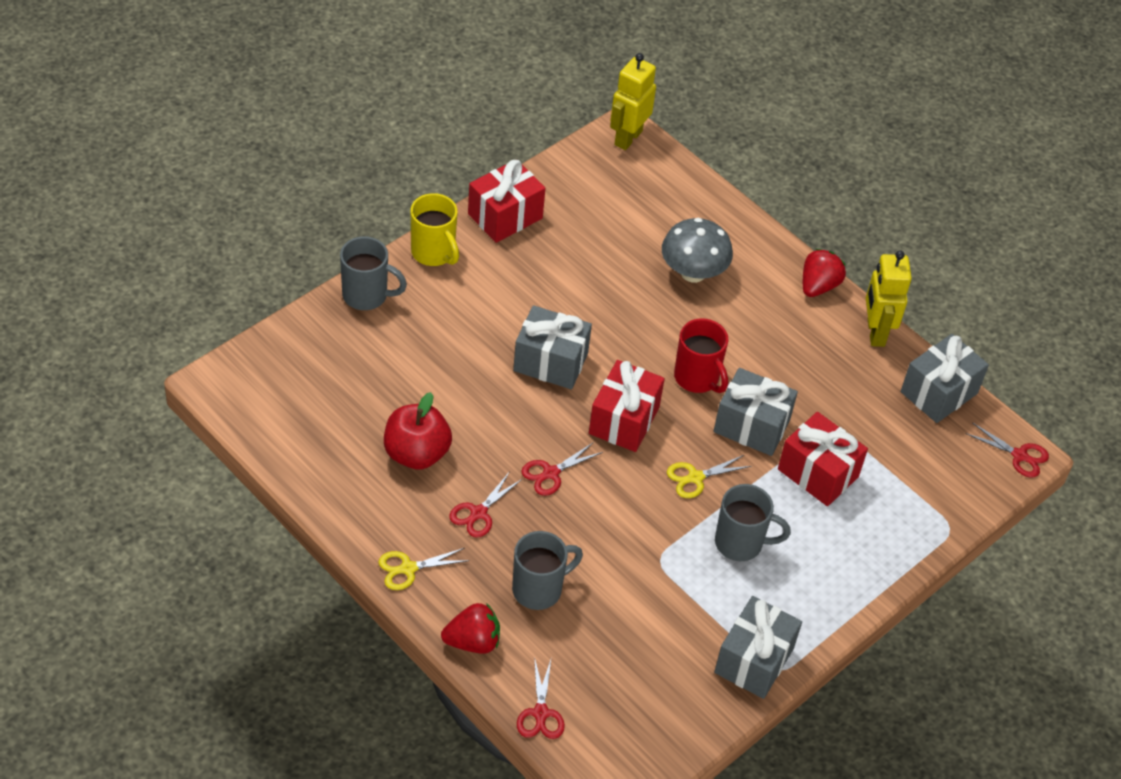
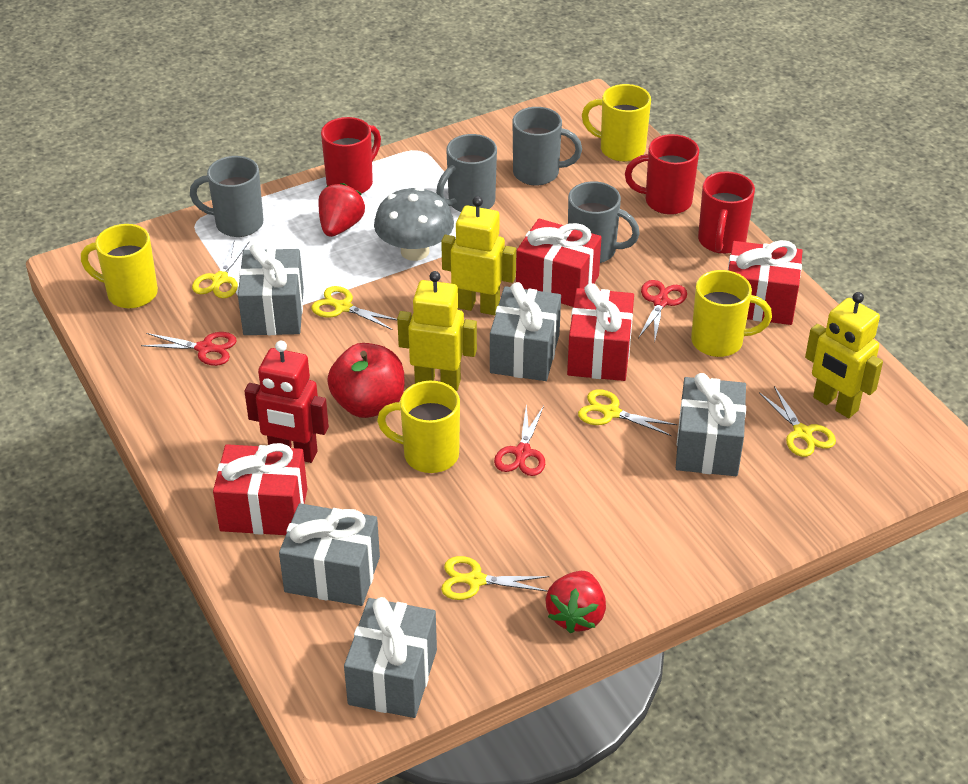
grey gift: [513,305,592,389] [714,368,798,456] [714,596,802,699] [901,334,989,423] = 4 -> [238,243,304,335] [279,503,380,606] [344,597,437,718] [490,282,561,381] [676,373,746,476] = 5
grey mug: [340,237,407,310] [512,531,583,610] [715,484,791,561] = 3 -> [190,156,264,237] [436,134,497,212] [513,107,582,186] [568,181,640,263] = 4
red gift: [468,159,546,243] [589,360,665,452] [778,412,868,506] = 3 -> [213,443,307,535] [516,219,601,307] [567,283,634,381] [728,240,803,325] = 4
red mug: [674,318,729,393] = 1 -> [321,117,381,194] [625,134,699,215] [698,171,755,254] = 3
red robot: none = 0 -> [244,341,329,463] = 1
red scissors: [449,471,522,538] [517,656,565,739] [521,442,603,496] [966,423,1049,478] = 4 -> [141,332,237,366] [494,404,545,476] [638,280,687,340] = 3
yellow mug: [411,193,459,266] = 1 -> [81,224,158,309] [377,381,460,473] [582,84,651,162] [691,270,772,357] = 4
yellow robot: [610,53,656,150] [866,250,912,347] = 2 -> [397,271,477,391] [441,196,516,315] [805,292,883,418] = 3
yellow scissors: [378,548,469,590] [667,455,751,498] = 2 -> [192,240,249,298] [311,286,397,330] [441,556,549,600] [578,389,677,436] [759,386,836,457] = 5

